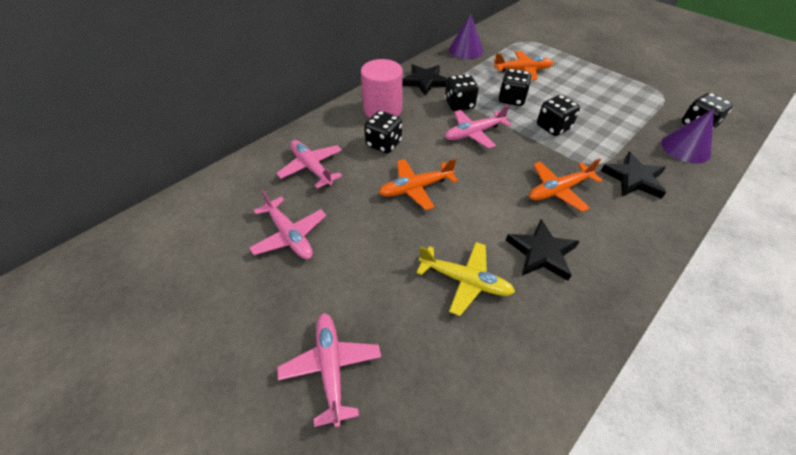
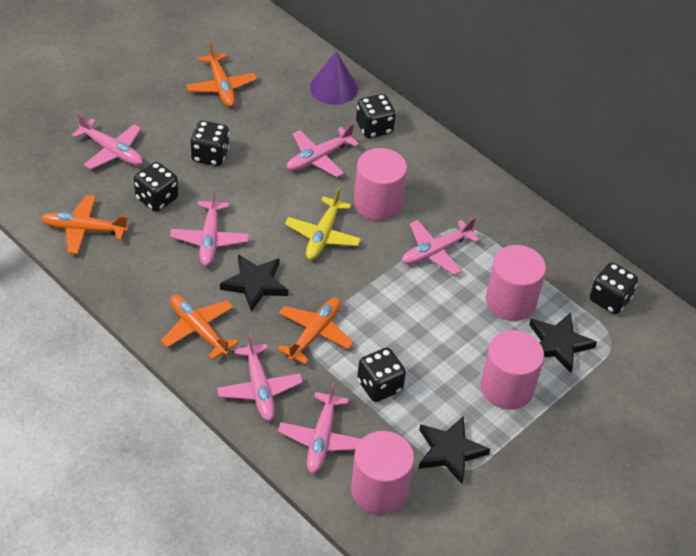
orange plane: [378,159,458,210] [494,51,553,80] [529,158,603,212] = 3 -> [41,195,128,254] [161,295,239,360] [186,42,257,107] [277,298,354,365] = 4
pink cylinder: [361,59,403,118] = 1 -> [351,431,414,515] [354,148,407,221] [481,330,544,409] [486,245,546,321] = 4
pink plane: [249,190,326,259] [276,140,342,188] [277,313,381,427] [445,105,512,149] = 4 -> [72,114,143,169] [170,189,249,266] [217,333,303,421] [278,382,361,473] [287,123,359,177] [402,217,480,275] = 6
purple cone: [449,14,483,59] [661,109,714,164] = 2 -> [310,51,358,105] = 1

